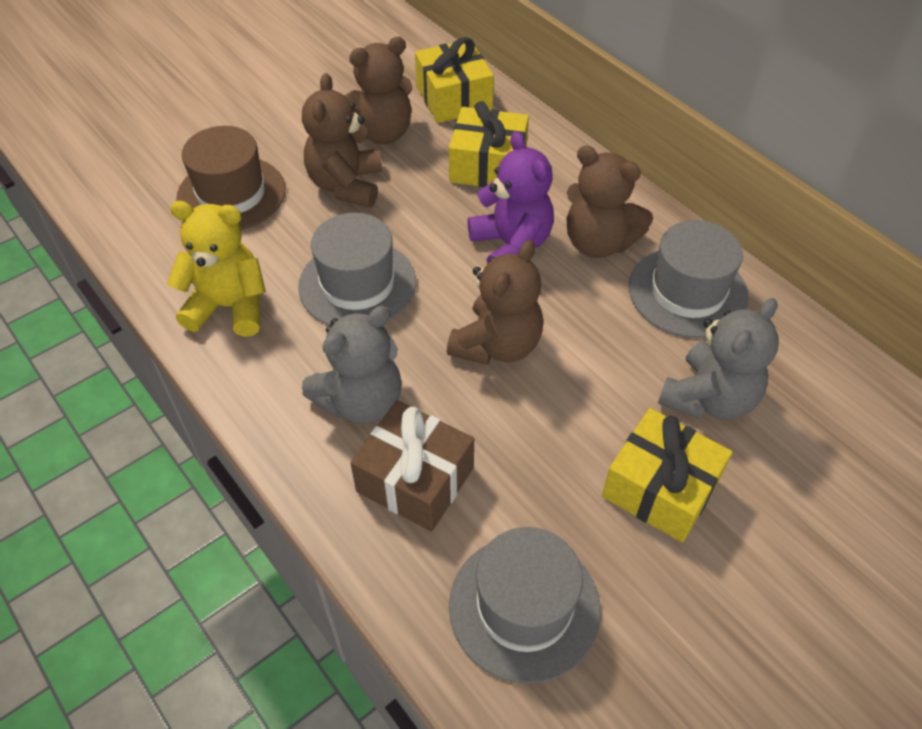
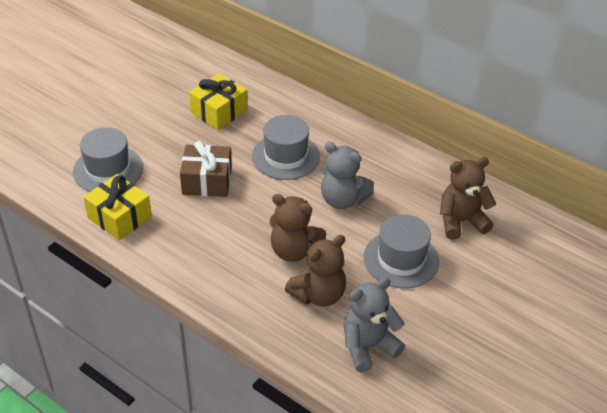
brown hat: [176,126,286,230] = 1 -> none = 0
brown teddy bear: [302,73,382,207] [344,37,412,145] [447,240,543,365] [566,146,653,258] = 4 -> [270,194,326,262] [285,235,346,307] [440,157,496,240] = 3
purple teddy bear: [467,131,554,264] = 1 -> none = 0
yellow gift: [415,37,494,123] [449,101,529,187] [602,408,732,543] = 3 -> [83,174,152,241] [189,73,247,130] = 2
yellow teddy bear: [167,201,266,337] = 1 -> none = 0

